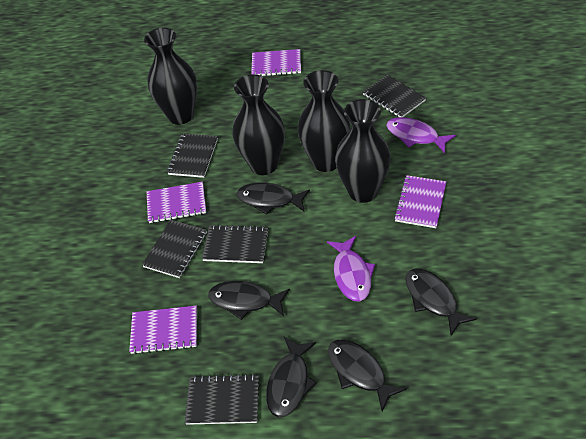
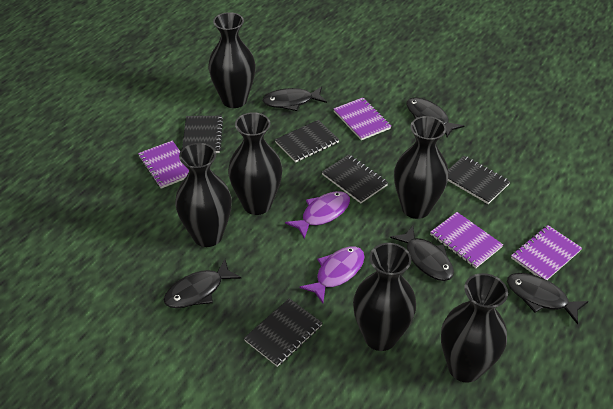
black vase: [144,28,197,125] [232,74,285,175] [298,70,351,172] [335,99,391,203] = 4 -> [175,143,232,247] [208,12,256,108] [228,112,282,215] [353,243,416,351] [394,116,449,219] [441,273,508,383] = 6

